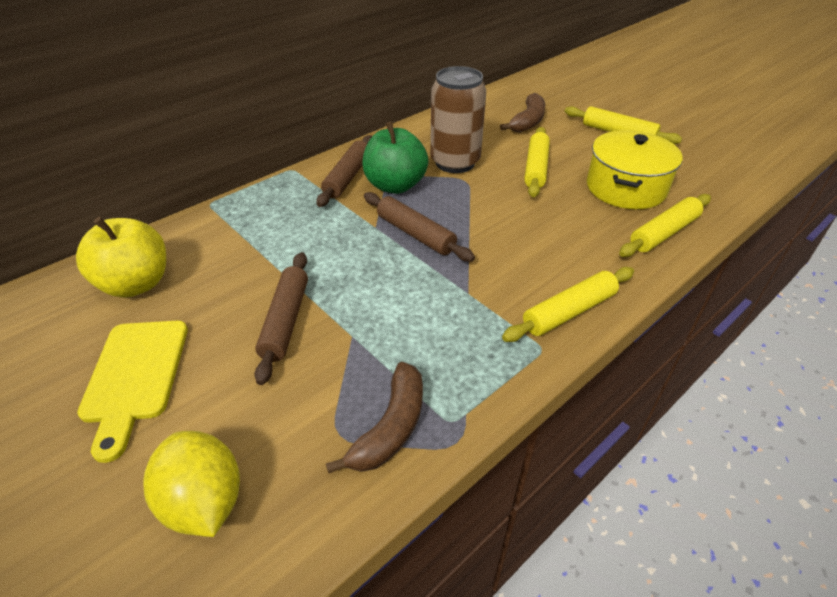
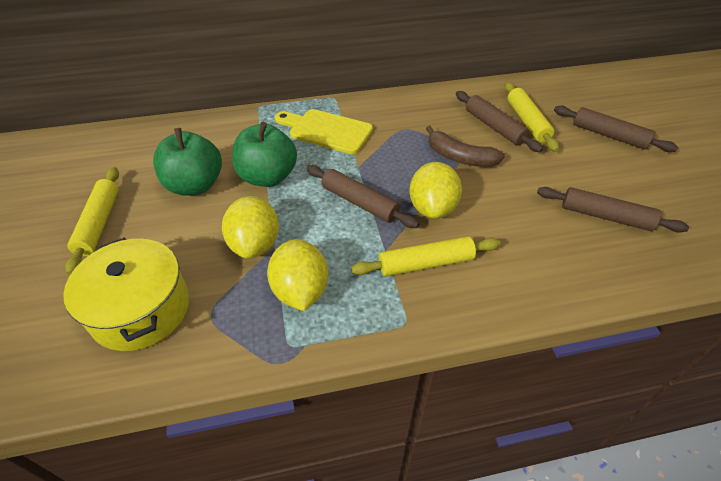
brown banana: [326,362,423,473] [500,93,545,133] = 2 -> [426,126,505,167] = 1
brown can: [430,66,486,173] = 1 -> none = 0
brown rolling pin: [254,252,308,385] [316,135,372,207] [364,192,475,262] = 3 -> [307,165,419,228] [456,91,543,152] [537,187,689,233] [554,106,678,152] = 4
green apple: [362,122,429,194] = 1 -> [153,128,222,196] [232,122,297,187] = 2
yellow apple: [76,217,166,298] = 1 -> none = 0
yellow lemon: [144,431,240,537] = 1 -> [222,196,279,259] [267,239,328,311] [409,162,462,219] = 3
yellow rolling pin: [502,267,634,342] [524,127,550,197] [564,106,682,144] [619,194,711,257] = 4 -> [65,167,119,275] [351,236,501,276] [505,82,559,152] = 3

